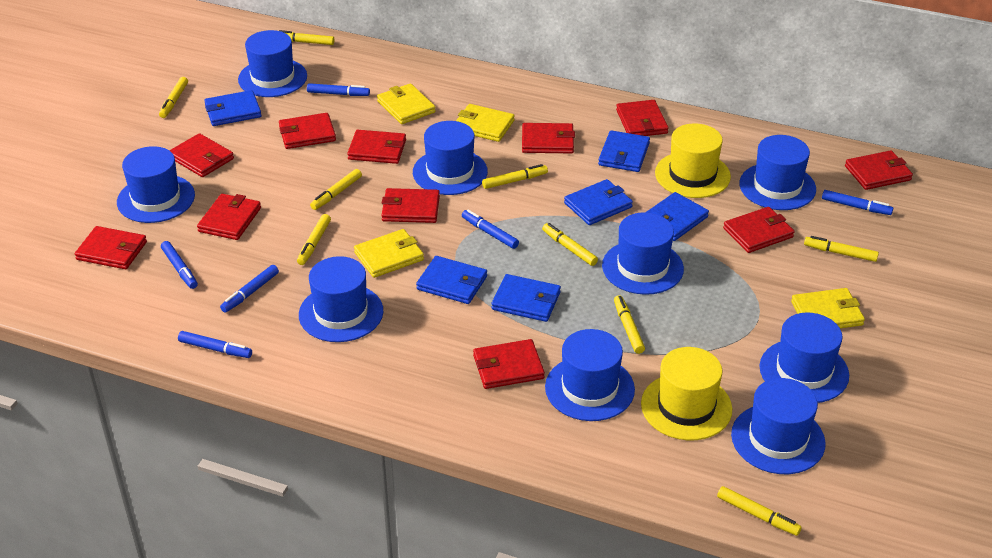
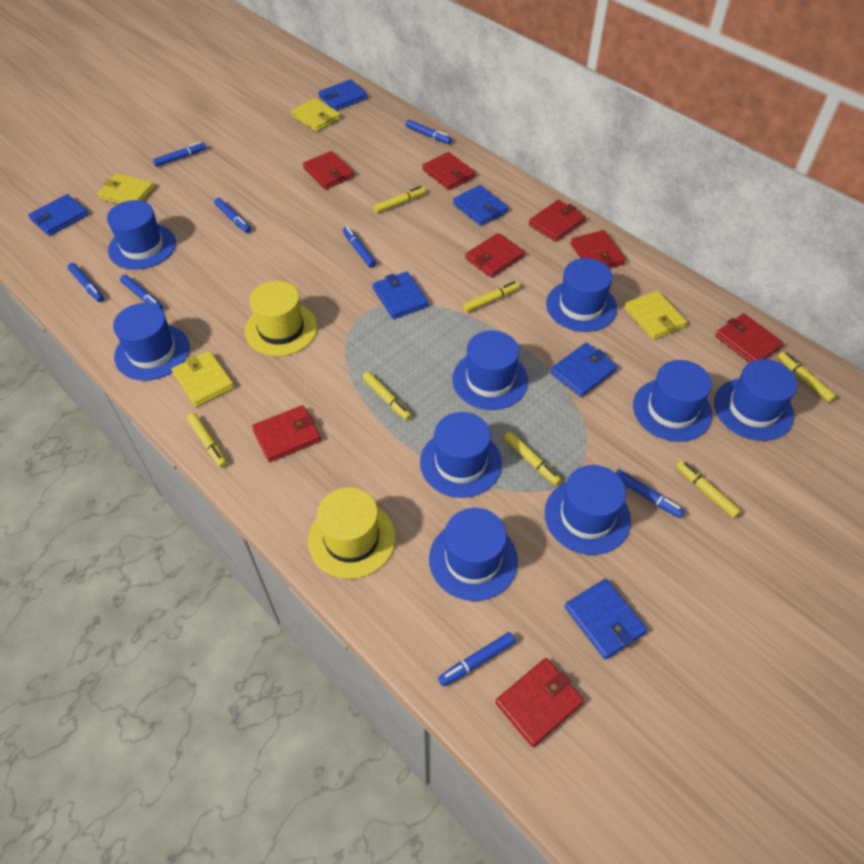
blue marker: [161,241,198,289] [178,331,252,358] [220,265,279,313] [307,83,370,96] [462,210,519,249] [822,190,893,215] = 6 -> [68,263,104,302] [120,275,163,310] [153,142,206,167] [214,198,251,233] [343,227,376,268] [406,120,452,144] [438,632,516,686] [615,469,684,518] = 8
red wallet: [75,226,147,269] [169,133,234,177] [197,194,261,240] [279,113,336,149] [347,130,406,164] [381,188,440,223] [473,339,545,389] [522,123,575,153] [616,100,669,136] [723,207,795,253] [845,150,913,190] = 11 -> [252,405,321,462] [303,151,354,189] [422,152,475,190] [465,233,525,278] [495,658,584,747] [529,200,586,242] [571,230,626,268] [715,313,784,363] = 8
yellow marker: [159,77,188,118] [279,30,335,45] [297,214,331,265] [310,169,362,210] [482,164,548,189] [542,223,598,266] [614,295,645,354] [717,486,802,536] [804,236,879,262] = 9 -> [187,413,227,468] [362,372,412,420] [374,186,426,213] [463,281,520,312] [504,431,561,485] [676,461,741,518] [778,352,836,403] = 7

